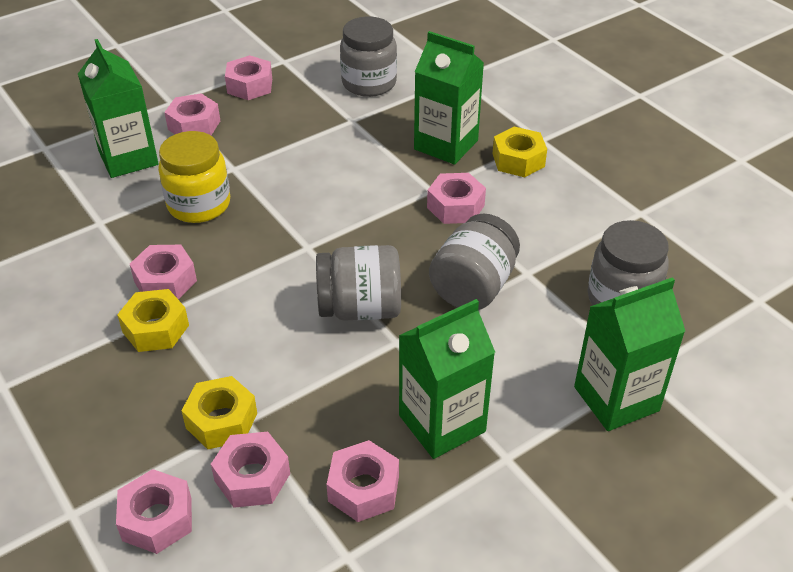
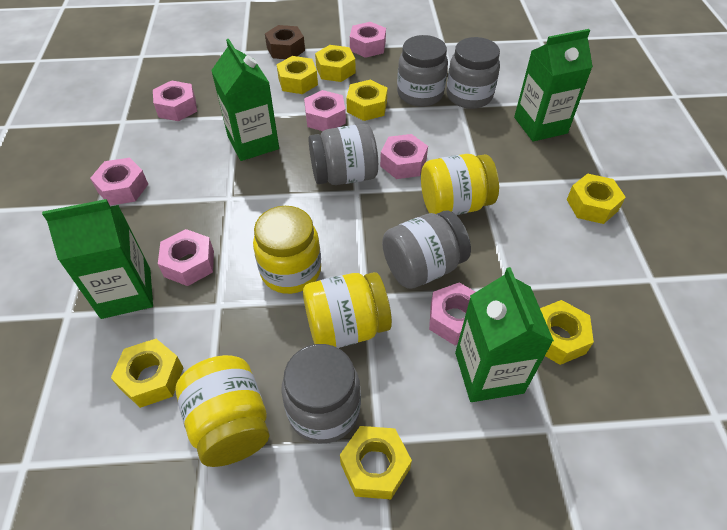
brown nut: none = 0 -> [265,25,305,59] = 1
grey jar: [316,245,401,321] [340,17,397,97] [429,214,520,310] [588,220,669,305] = 4 -> [281,344,361,443] [309,124,378,185] [382,211,471,289] [397,35,448,107] [447,37,500,109] = 5
yellow jar: [158,131,230,223] = 1 -> [176,355,269,467] [253,206,321,294] [303,272,392,348] [421,154,499,215] = 4
yellow nut: [117,289,189,352] [181,376,257,449] [492,127,547,177] = 3 -> [111,339,184,408] [277,56,318,94] [315,45,356,82] [340,426,412,499] [346,80,388,121] [540,300,594,365] [567,173,626,224] = 7

